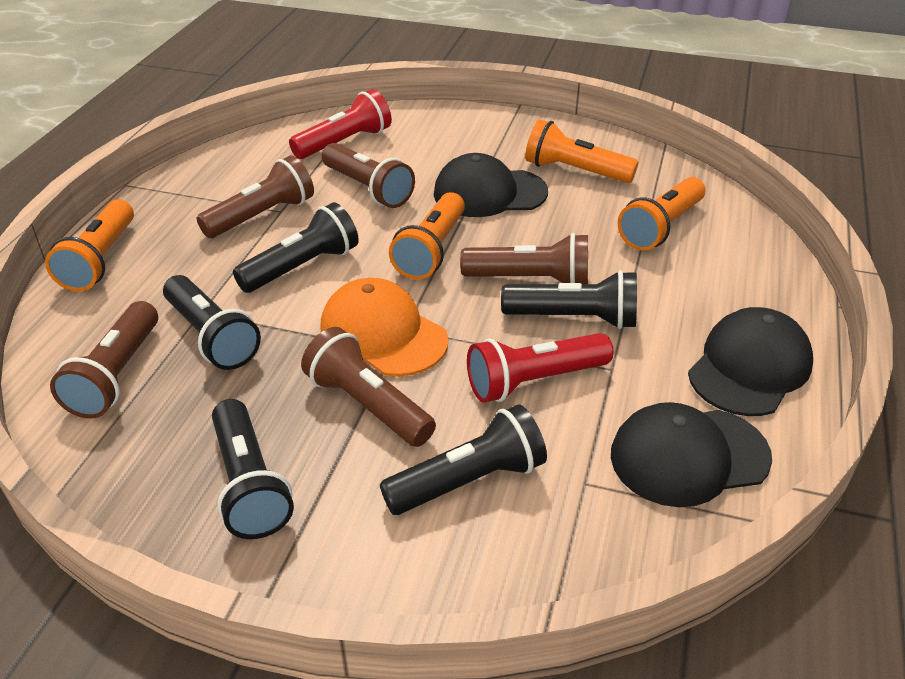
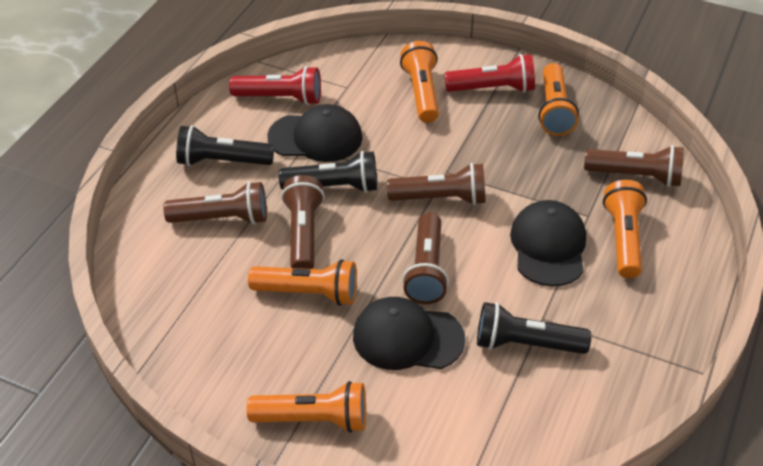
black flashlight: [163,275,261,370] [212,399,294,539] [233,202,359,293] [380,404,547,515] [501,270,637,329] = 5 -> [176,125,274,166] [279,151,377,193] [477,302,591,354] = 3
orange cap: [320,278,448,377] = 1 -> none = 0
orange flashlight: [45,200,134,291] [389,192,465,280] [525,119,638,183] [618,177,705,251] = 4 -> [247,381,366,433] [248,259,357,306] [400,41,439,123] [538,63,579,136] [603,180,647,278] = 5

